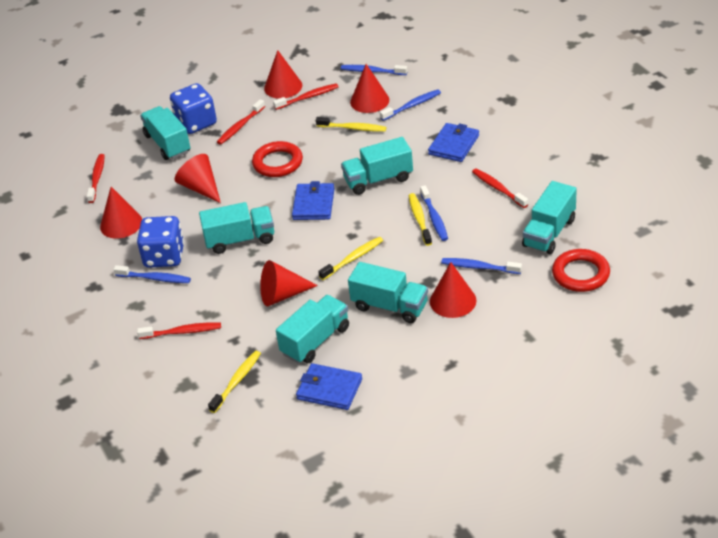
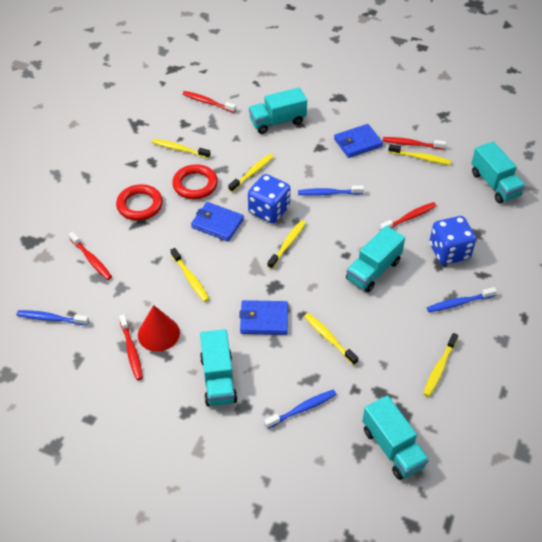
blue toothbrush: [113,265,191,283] [341,65,408,75] [380,89,441,121] [420,185,448,241] [441,258,522,274] = 5 -> [16,310,89,326] [264,389,337,429] [298,185,364,196] [427,287,497,312] = 4
red cone: [100,187,142,238] [174,154,221,203] [260,260,318,306] [264,50,302,99] [350,64,389,113] [430,262,476,318] = 6 -> [138,305,180,352] = 1
turquoise truck: [140,106,190,160] [199,202,274,254] [276,295,349,364] [341,137,413,195] [348,262,428,323] [522,181,577,254] = 6 -> [200,329,237,406] [249,87,307,134] [346,226,405,292] [362,395,429,480] [471,141,525,204] = 5
yellow toothbrush: [208,351,261,413] [316,117,387,132] [318,237,383,280] [408,193,432,246] = 4 -> [152,139,210,159] [170,248,209,302] [228,154,274,192] [267,220,306,269] [304,313,358,365] [388,144,451,165] [423,333,458,397] = 7

